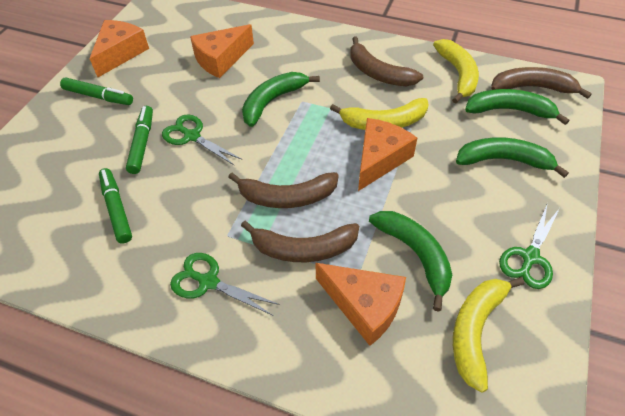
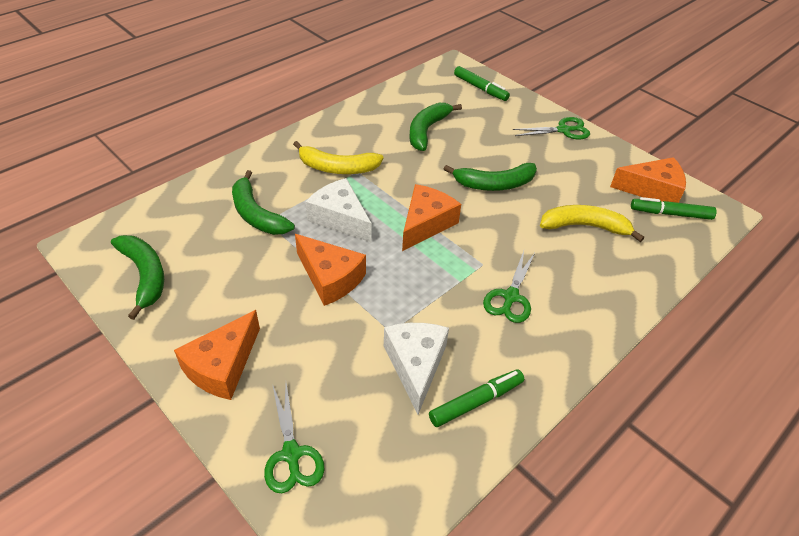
brown banana: [228,172,339,208] [241,221,359,262] [350,36,423,87] [491,67,592,99] = 4 -> none = 0
white cheese: none = 0 -> [305,178,372,242] [384,323,449,415] = 2
yellow banana: [330,98,429,130] [433,39,479,104] [453,277,524,393] = 3 -> [293,141,383,174] [540,205,644,242] = 2

